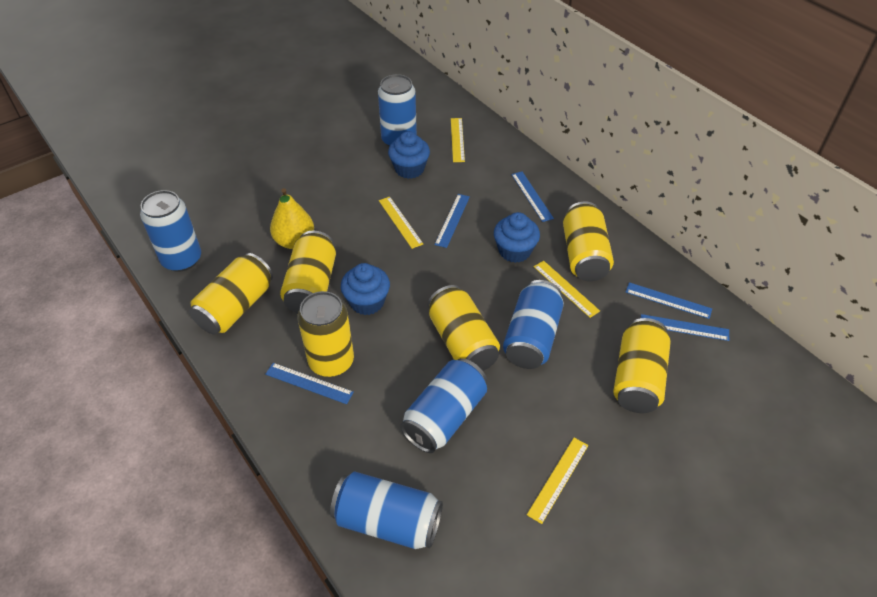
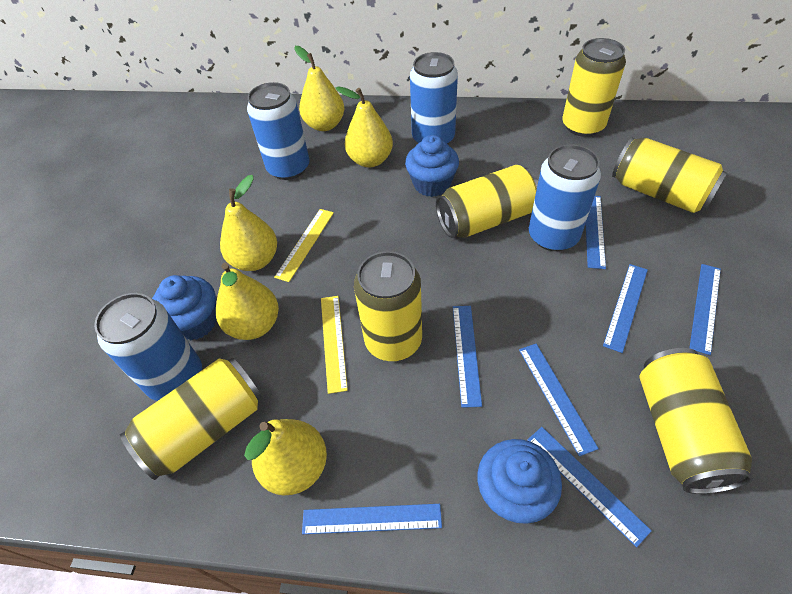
blue can: [140,190,201,272] [330,472,443,549] [378,74,417,146] [400,358,487,453] [503,280,564,369] = 5 -> [94,293,202,401] [247,82,310,180] [410,52,458,144] [529,144,601,251] = 4
blue ruler: [265,363,354,404] [434,194,470,248] [511,171,554,222] [626,282,712,319] [641,314,729,341] = 5 -> [302,504,442,534] [453,306,482,408] [519,344,599,456] [527,427,652,547] [586,196,606,269] [603,264,648,353] [690,264,721,355] = 7
yellow pear: [270,188,314,249] = 1 -> [216,263,279,340] [220,175,277,271] [244,419,327,495] [294,46,344,131] [336,86,393,167] = 5
yellow ruler: [379,197,423,249] [451,118,465,162] [527,438,588,524] [534,261,600,318] = 4 -> [274,209,334,282] [321,296,348,394] = 2

